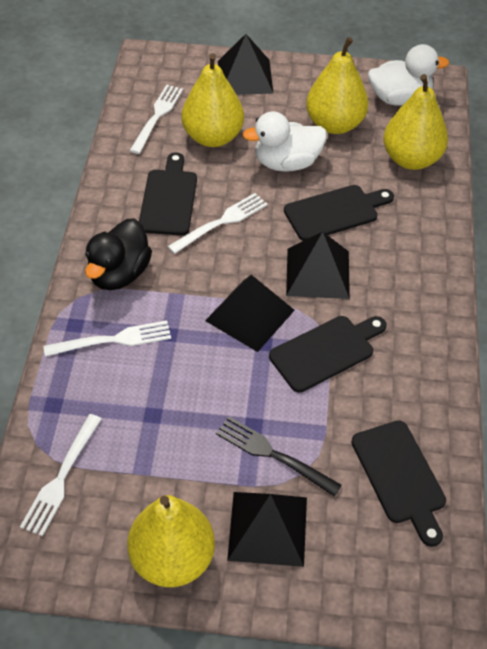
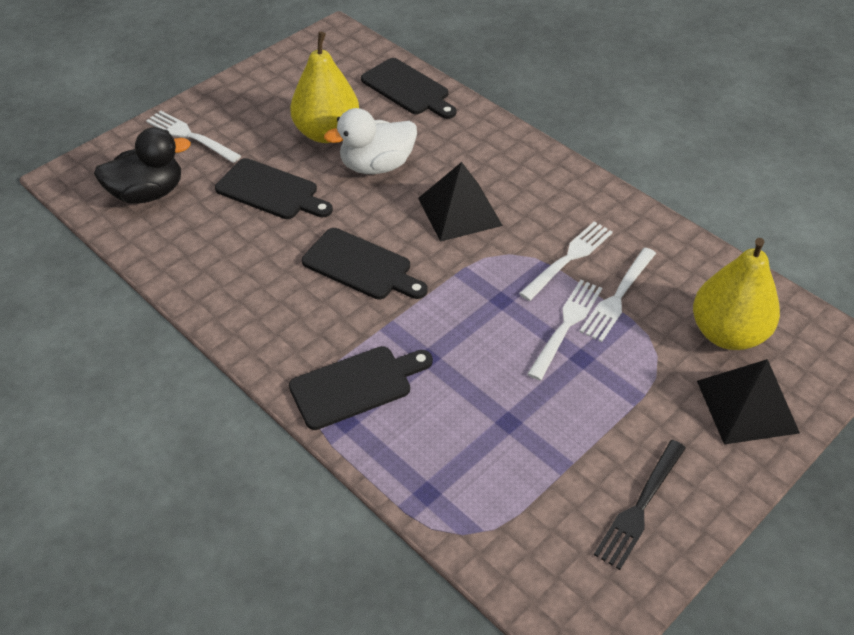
black pyramid: [205,275,295,352] [218,34,274,95] [227,492,307,567] [286,232,350,299] = 4 -> [418,162,503,242] [697,359,800,445] = 2
white duck: [243,111,327,172] [368,44,449,106] = 2 -> [324,108,417,174] = 1
yellow pear: [127,495,215,587] [182,53,244,147] [306,37,369,134] [383,74,448,170] = 4 -> [290,32,359,143] [693,238,780,350] = 2

